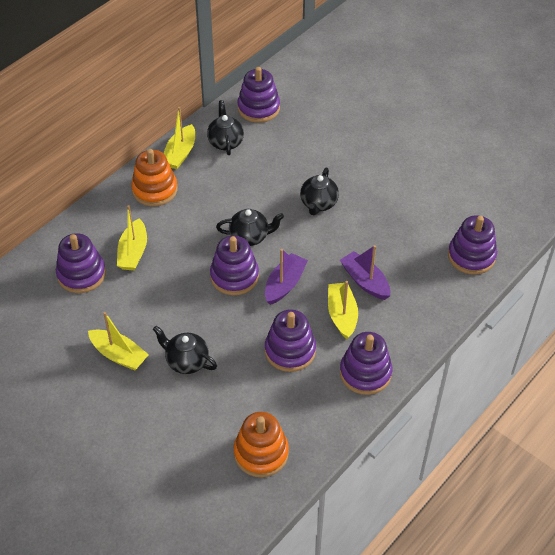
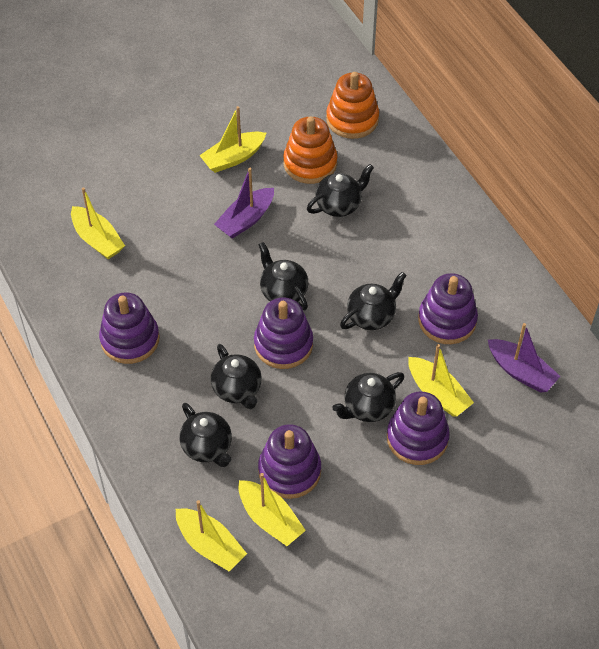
black teapot: [153,326,217,374] [207,100,244,155] [216,209,284,246] [300,168,339,215] = 4 -> [179,403,232,467] [211,344,262,409] [258,242,308,310] [307,164,374,217] [332,372,404,422] [340,272,407,330] = 6
purple stacking toy: [56,233,106,293] [210,235,259,295] [237,67,280,123] [265,309,316,372] [340,332,393,395] [448,215,497,275] = 6 -> [99,292,159,364] [254,297,313,369] [258,425,321,499] [387,391,450,465] [418,273,478,344] = 5
yellow boat: [88,312,149,370] [117,205,147,271] [164,107,195,169] [328,281,358,339] = 4 -> [71,187,125,259] [176,500,247,572] [199,106,266,173] [239,473,306,546] [408,344,474,417] = 5

